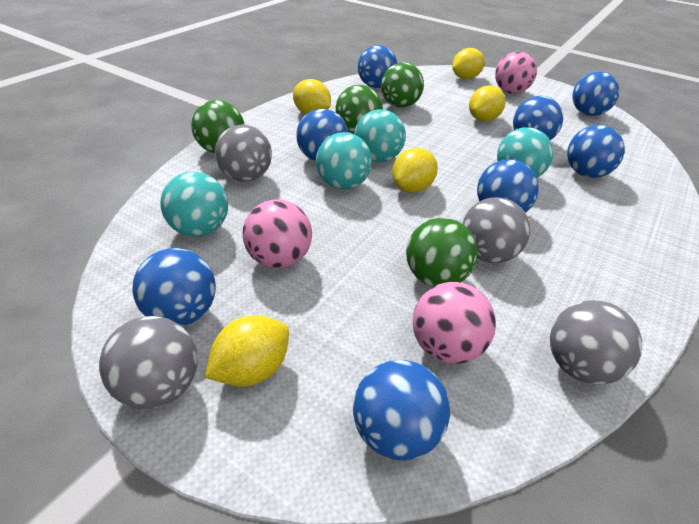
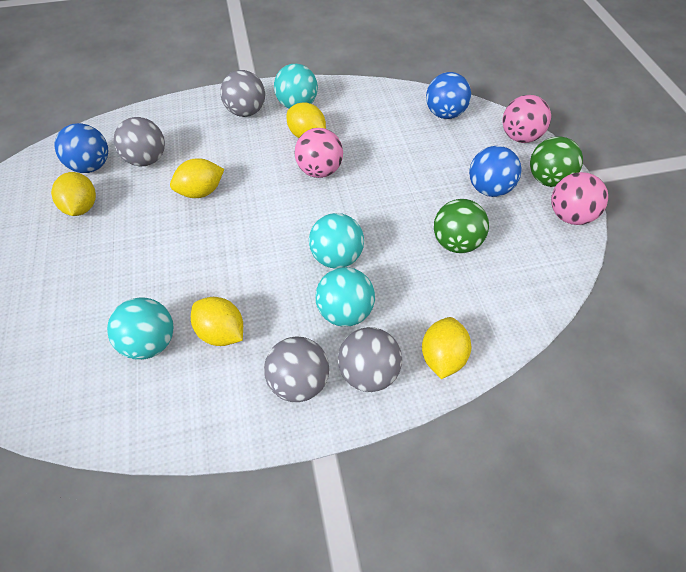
blue ball: [132,248,216,326] [296,109,348,161] [353,360,450,460] [358,45,397,88] [477,159,539,213] [513,96,563,140] [567,125,625,178] [572,71,619,116] = 8 -> [54,123,108,173] [426,72,471,119] [469,146,522,197] = 3
green ball: [191,100,245,153] [336,85,383,133] [381,62,424,108] [406,218,478,287] = 4 -> [434,199,489,253] [530,137,583,187] = 2

